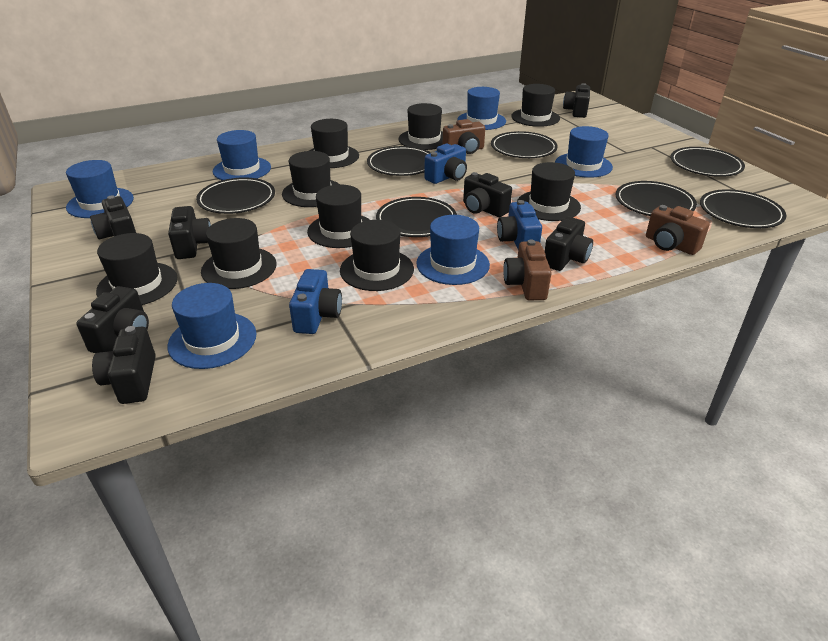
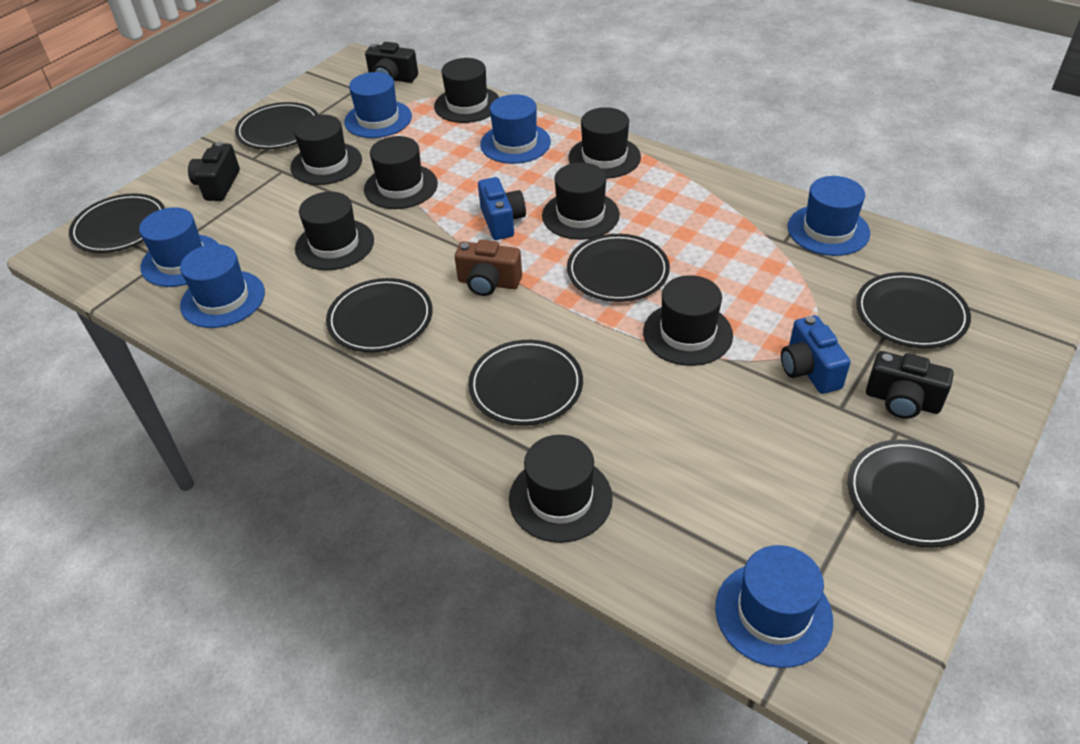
black camera: [76,286,149,353] [90,195,136,239] [92,326,156,404] [168,206,211,259] [463,172,512,217] [544,217,593,271] [563,83,590,118] = 7 -> [188,142,240,201] [365,42,418,83] [866,351,954,419] = 3
black hat: [96,233,178,305] [201,218,276,289] [282,151,340,207] [307,185,370,248] [309,119,359,168] [340,220,414,291] [398,103,443,150] [511,84,560,127] [517,162,581,221] = 9 -> [290,115,362,185] [295,192,374,270] [364,136,438,209] [434,58,499,123] [509,435,613,543] [542,162,620,240] [569,107,641,179] [643,275,733,366] = 8
blue camera: [289,269,342,334] [424,144,467,184] [497,200,542,249] = 3 -> [478,177,526,240] [781,315,851,394] = 2
brown camera: [443,119,485,154] [503,239,552,300] [646,205,710,255] = 3 -> [455,240,522,296] = 1

